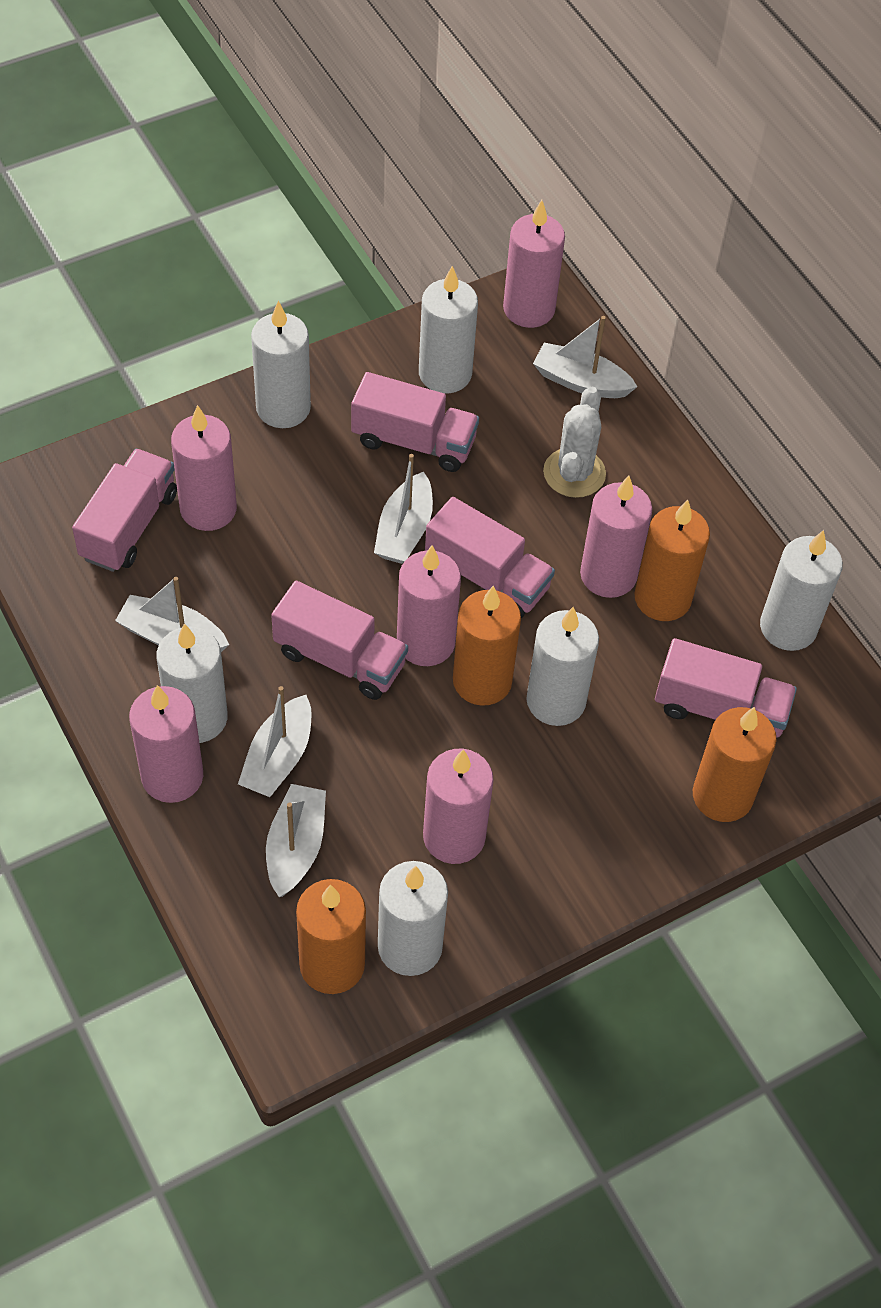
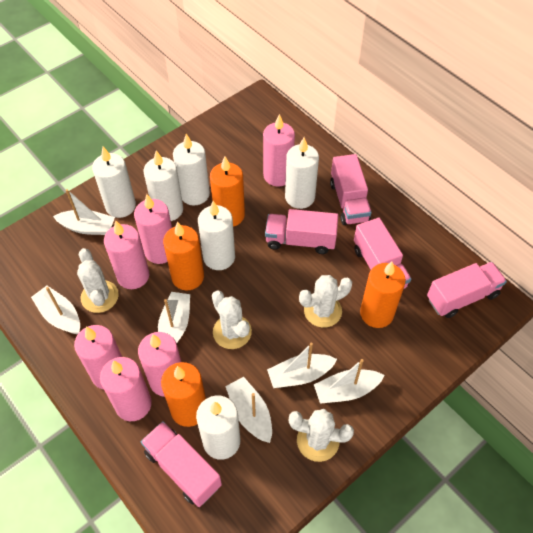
white boat: [115,577,229,652] [238,686,312,797] [266,784,326,897] [374,454,433,564] [533,316,637,398] = 5 -> [31,286,80,334] [53,189,115,235] [158,292,190,343] [225,377,272,443] [267,343,337,388] [314,359,384,404] = 6
white cactus: [543,387,606,498] = 1 -> [77,248,119,313] [212,291,252,349] [289,409,354,462] [299,275,352,328] = 4

